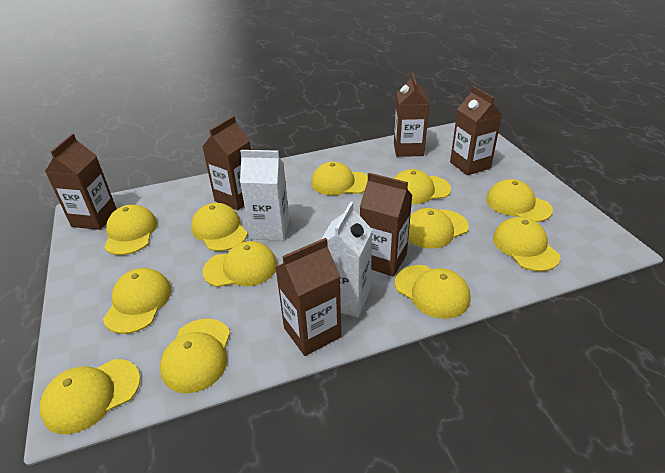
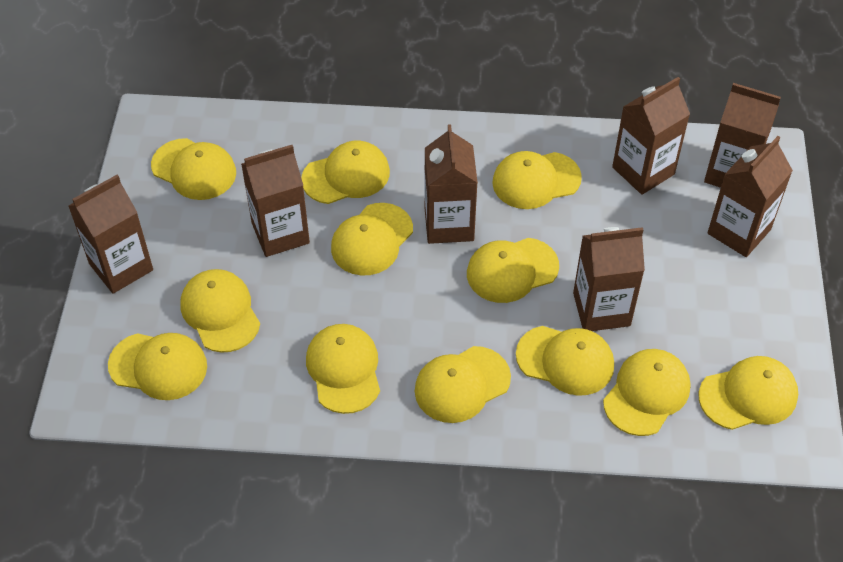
brown carton: [45,134,117,230] [202,116,251,210] [275,238,341,356] [360,173,413,277] [394,73,429,157] [450,86,502,176] = 6 -> [68,175,153,294] [241,145,310,257] [424,124,478,244] [573,227,645,331] [612,77,690,195] [704,83,781,188] [707,136,793,257] = 7
white carton: [240,150,289,241] [322,202,373,317] = 2 -> none = 0

